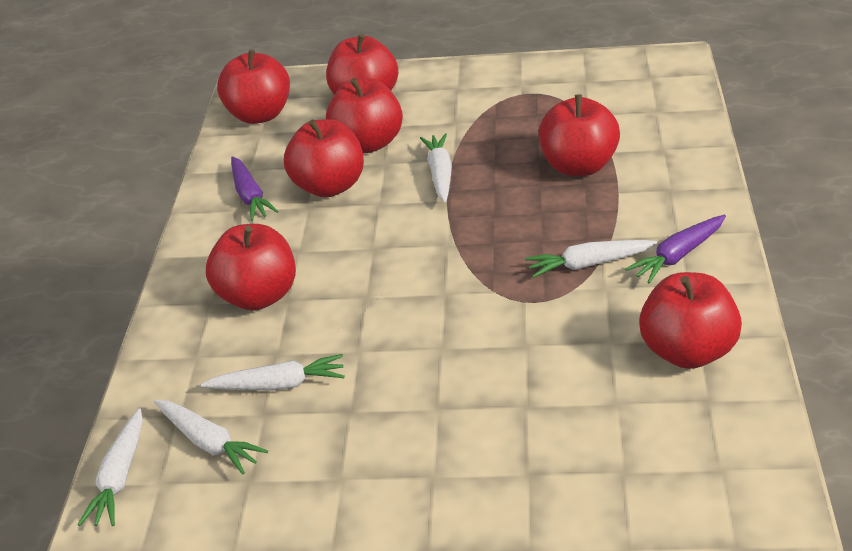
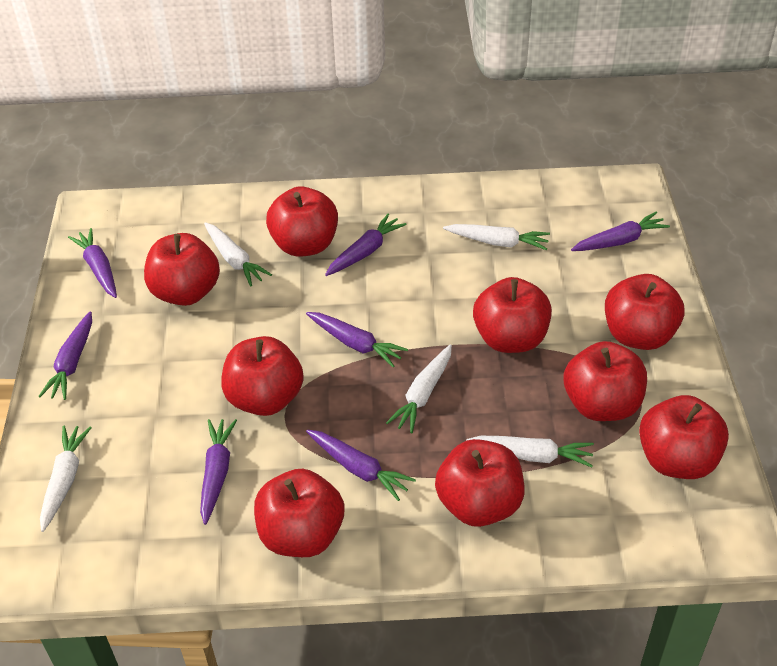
purple carrot: [231,156,279,221] [625,215,726,284] = 2 -> [38,311,92,400] [68,228,117,298] [200,419,237,525] [306,312,408,367] [306,430,416,501] [325,214,407,276] [571,212,670,251] = 7
red apple: [206,224,296,311] [217,50,290,124] [284,119,364,198] [326,34,398,95] [326,78,403,153] [538,95,620,176] [639,272,742,369] = 7 -> [144,233,220,306] [221,336,304,416] [254,469,344,557] [266,186,338,257] [435,439,525,527] [473,277,552,353] [564,341,647,421] [605,274,684,350] [639,395,729,479] = 9

